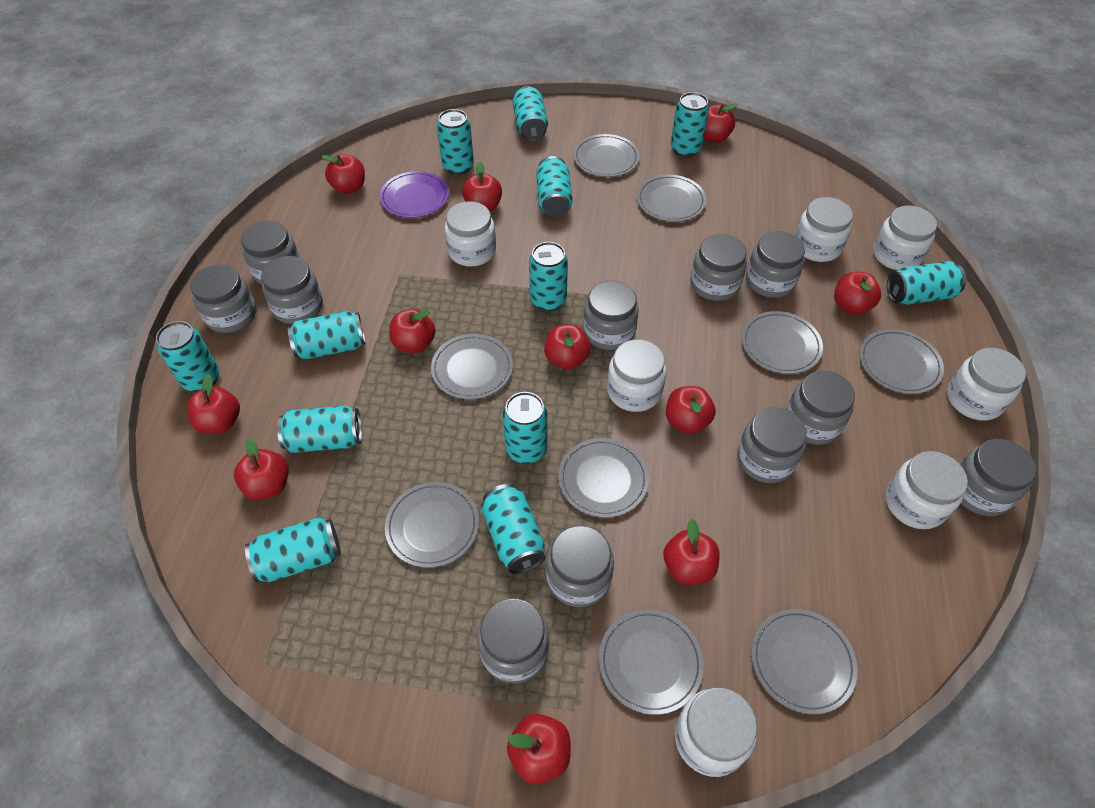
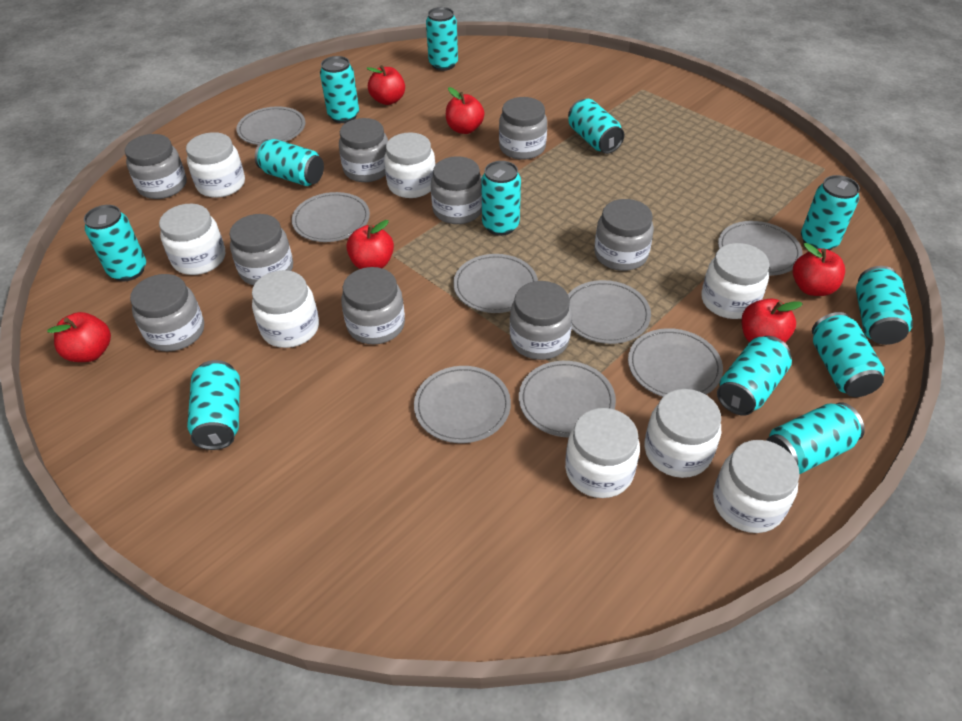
grey jar: [190,264,256,333] [241,220,300,284] [261,256,323,324] [477,598,549,683] [546,526,614,607] [583,281,639,350] [690,234,747,301] [737,407,807,483] [746,231,805,298] [786,371,855,445] [959,439,1036,516] = 11 -> [125,134,187,199] [130,274,204,352] [229,214,293,285] [339,118,388,182] [341,267,405,344] [431,156,482,224] [499,97,547,160] [510,281,572,360] [594,199,654,271] = 9
grey plate: [385,482,479,568] [431,334,513,399] [558,438,649,518] [573,134,639,177] [599,609,704,715] [637,175,706,222] [741,311,823,374] [751,609,858,714] [859,329,944,394] = 9 -> [236,106,305,145] [292,192,370,242] [414,366,511,443] [453,254,538,313] [519,361,616,437] [568,280,651,344] [628,328,723,397] [718,221,803,276] = 8
purple plate: [380,171,449,218] = 1 -> none = 0
red apple: [187,374,240,434] [234,438,289,500] [321,154,365,194] [389,309,436,353] [462,161,502,212] [507,714,571,784] [544,324,591,369] [663,519,720,585] [666,386,716,434] [704,103,738,143] [834,272,881,315] = 11 -> [47,312,111,362] [346,220,394,269] [366,65,405,105] [446,87,484,134] [742,299,803,343] [793,243,845,296] = 6
white jar: [445,201,496,266] [607,339,666,412] [675,688,757,777] [795,197,853,262] [873,205,937,270] [886,451,968,529] [947,348,1026,421] = 7 -> [159,204,225,275] [186,132,245,198] [252,270,319,348] [384,132,436,198] [565,408,640,498] [644,389,721,478] [701,243,769,319] [713,440,800,533] = 8

